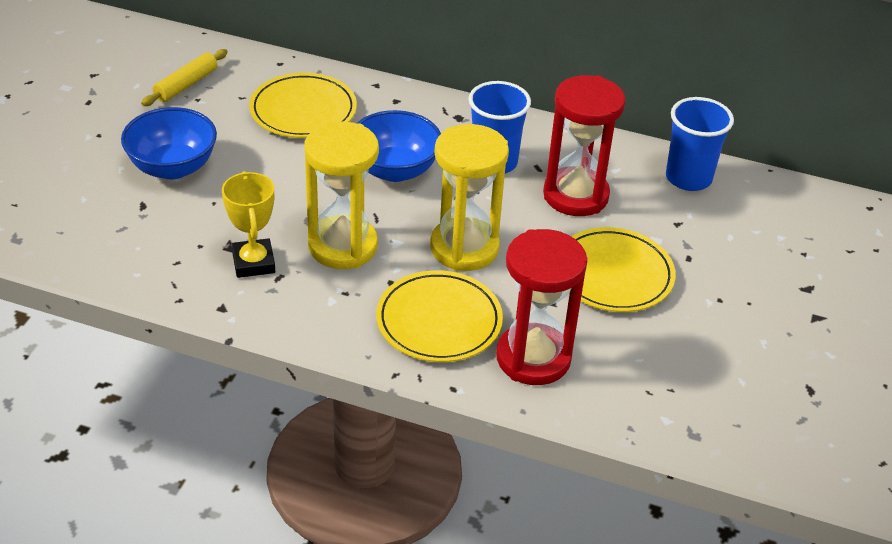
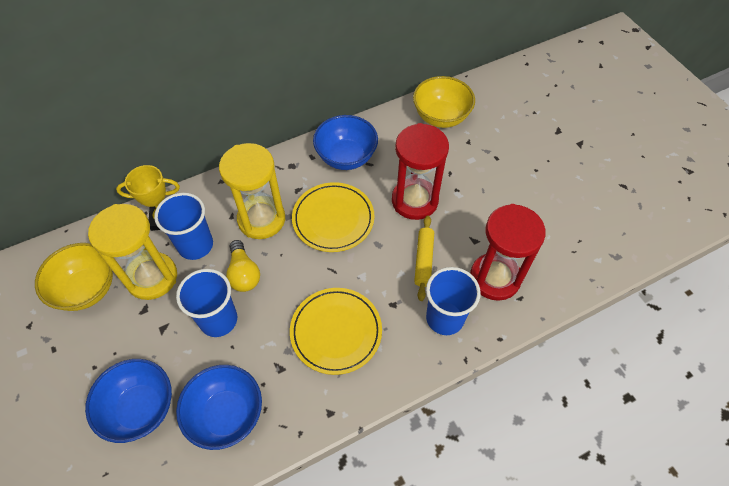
blue bowl: [121,107,217,179] [356,110,441,182] = 2 -> [85,359,172,443] [176,365,262,450] [313,115,378,170] = 3
blue cup: [468,81,531,173] [666,97,734,191] = 2 -> [154,193,213,260] [176,269,237,337] [426,267,481,335] = 3
yellow bowl: none = 0 -> [35,243,113,311] [413,76,475,128] = 2
yellow light bulb: none = 0 -> [226,240,260,292] = 1
yellow plate: [249,73,357,138] [376,270,503,362] [571,227,676,312] = 3 -> [290,288,382,375] [292,182,374,252] = 2

